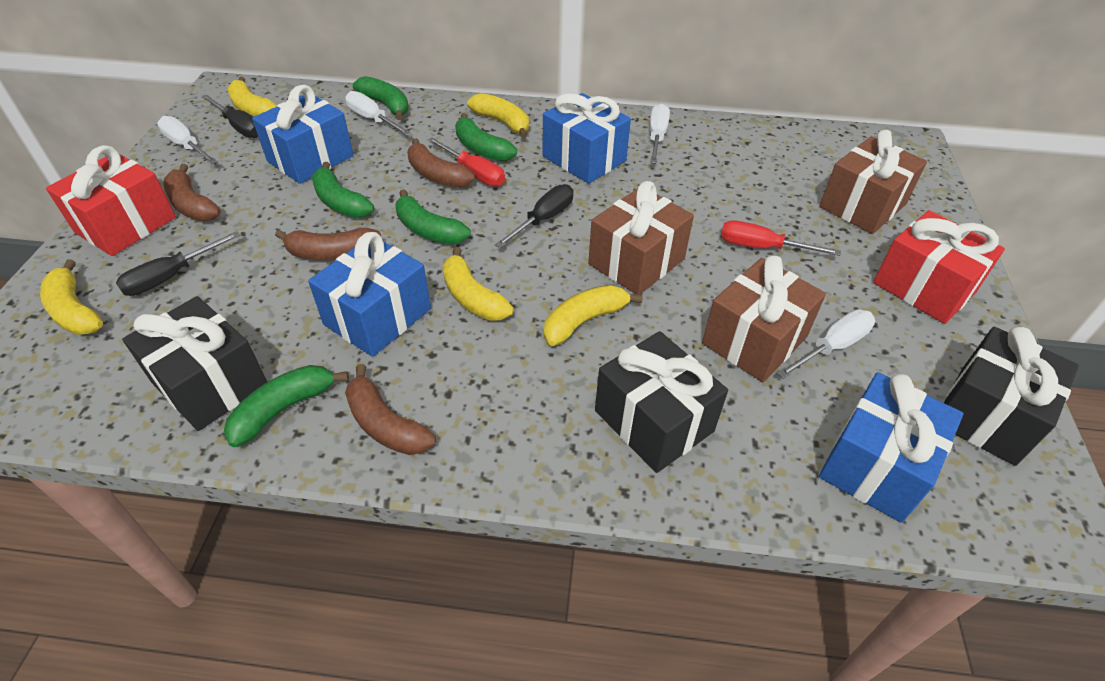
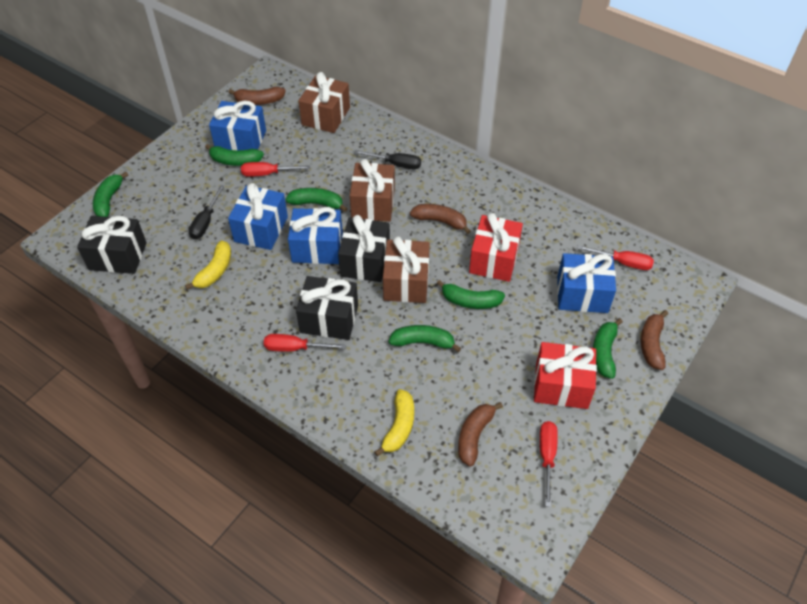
black screwdriver: [116,231,241,296] [202,95,258,138] [495,184,574,248] = 3 -> [189,185,225,239] [354,150,421,169] = 2
green banana: [224,365,349,447] [312,162,374,218] [353,76,409,120] [395,189,471,244] [455,113,517,161] = 5 -> [93,172,128,217] [205,144,264,166] [286,188,348,212] [389,325,461,352] [437,280,505,309] [593,318,623,379] = 6
red screwdriver: [428,137,505,186] [721,220,841,256] = 2 -> [241,162,311,177] [264,334,346,352] [540,421,558,507] [577,245,654,270] = 4
white screwdriver: [157,116,218,164] [345,91,411,136] [650,104,670,164] [777,309,875,379] = 4 -> none = 0
yellow banana: [40,259,103,335] [227,77,277,117] [442,247,514,321] [467,93,529,138] [544,285,643,346] = 5 -> [185,240,231,290] [374,389,414,456] = 2

